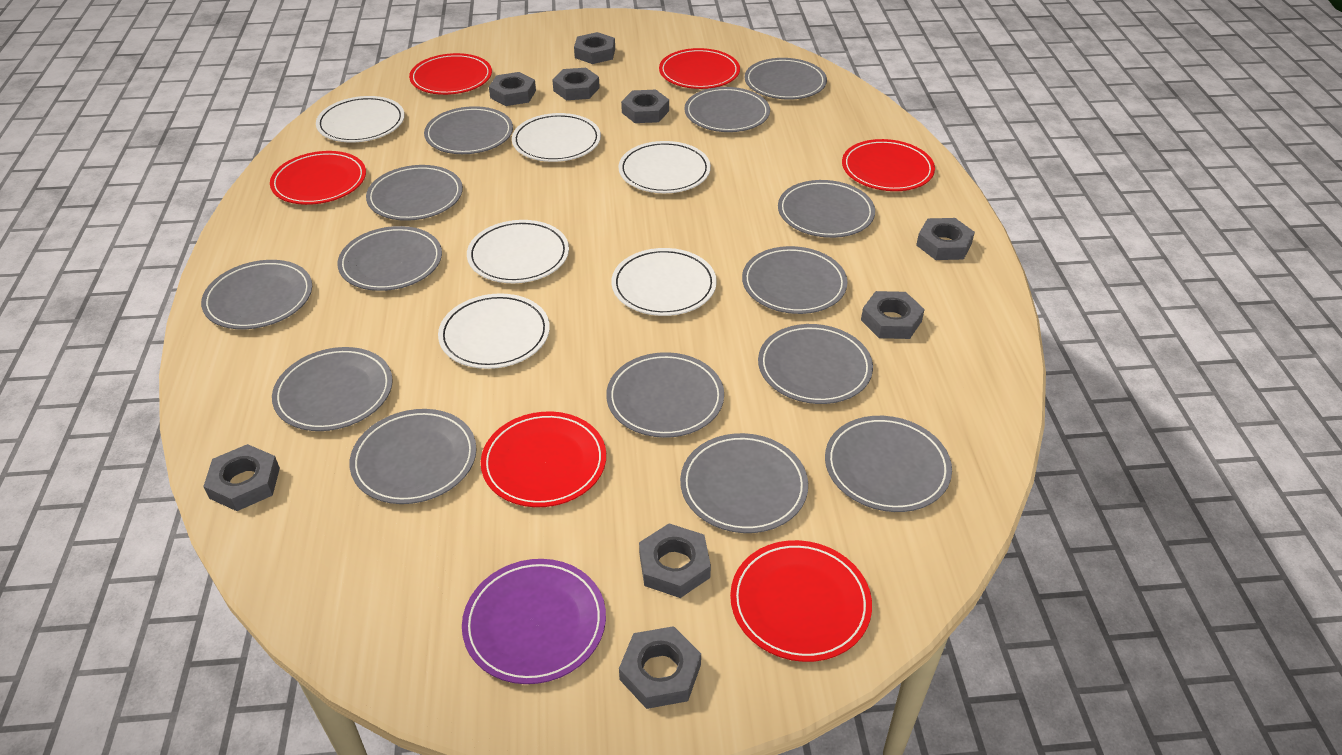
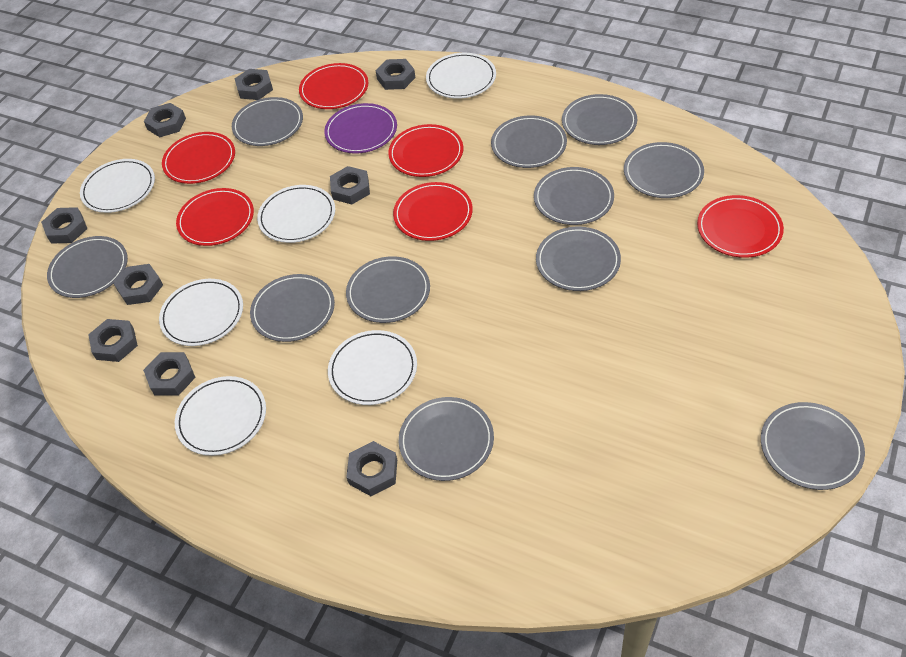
grey plate: [201,260,312,329] [272,347,393,431] [337,226,442,291] [349,409,477,504] [366,165,463,221] [424,106,513,154] [606,352,724,438] [680,433,808,533] [684,87,770,132] [742,246,847,314] [745,58,827,100] [758,324,873,404] [778,180,875,238] [825,416,952,512] = 14 -> [47,236,128,298] [232,97,303,146] [250,274,335,342] [346,256,430,323] [399,397,494,481] [491,116,567,168] [534,167,614,225] [536,227,621,291] [562,94,637,145] [624,142,704,198] [761,402,865,490] = 11

